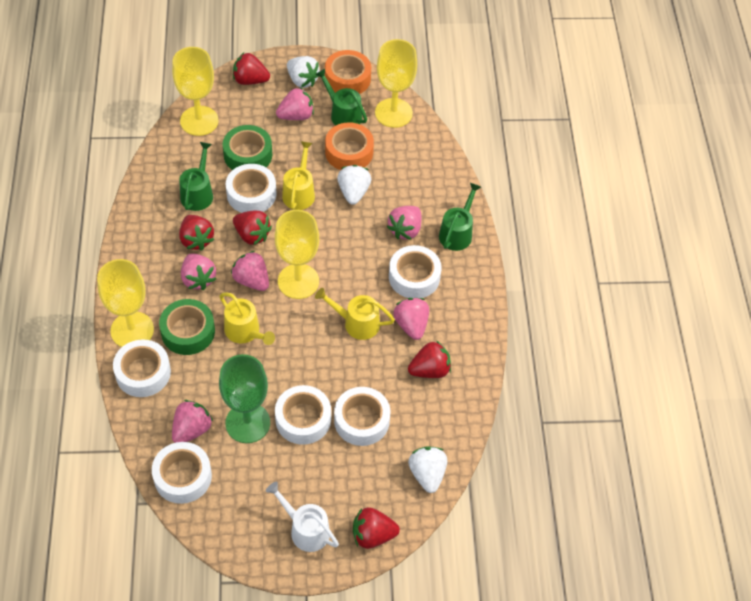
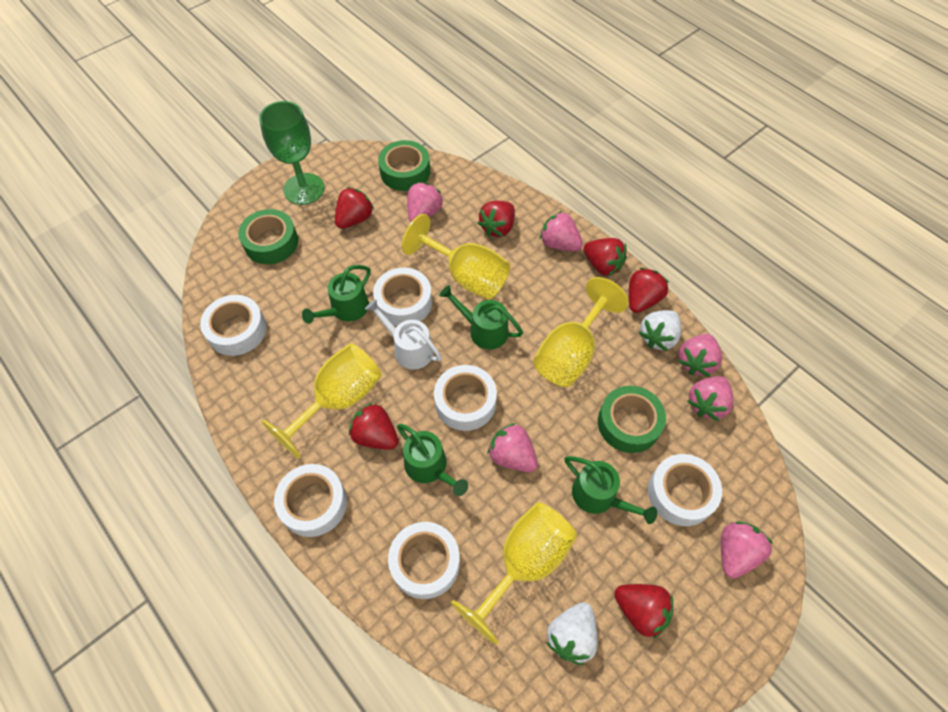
green tape: [159,299,215,355] [223,125,272,170] = 2 -> [238,209,298,264] [378,140,430,191] [598,386,666,453] = 3
green watering can: [179,142,213,211] [315,69,367,126] [439,183,481,251] = 3 -> [302,265,371,324] [397,424,468,496] [439,285,523,350] [565,456,657,524] = 4
orange tape: [325,50,371,94] [325,122,374,170] = 2 -> none = 0
red strawberry: [179,215,214,251] [233,53,270,85] [233,210,272,245] [353,507,400,549] [408,340,451,378] = 5 -> [335,187,374,229] [349,403,398,450] [478,201,515,237] [583,238,627,276] [614,584,673,639] [629,268,669,313] = 6
white strawberry: [287,56,320,88] [337,165,371,205] [408,446,447,493] = 3 -> [546,602,598,665] [639,310,681,351] = 2
yellow watering can: [220,292,275,345] [282,141,315,210] [315,288,395,340] = 3 -> none = 0

